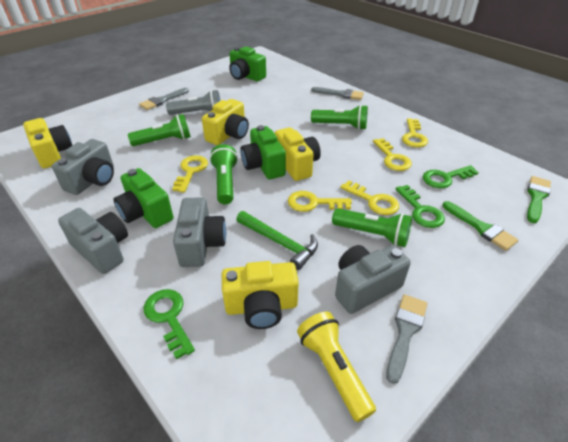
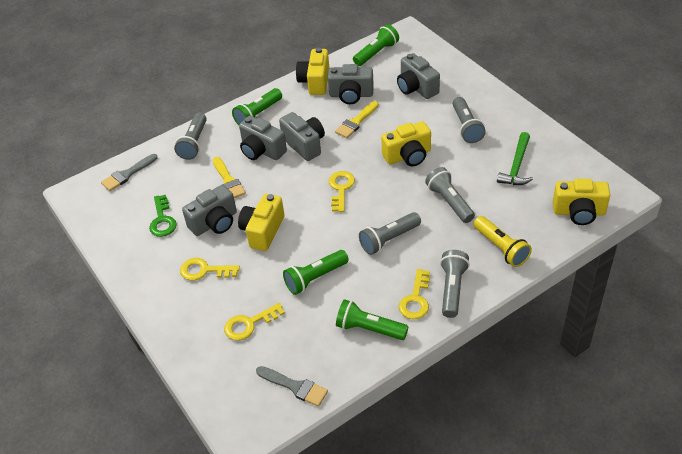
green brush: [442,201,518,251] [527,176,551,223] = 2 -> none = 0
green camera: [113,168,173,228] [229,46,266,81] [240,125,286,179] = 3 -> none = 0
green key: [144,289,195,360] [395,185,445,228] [423,165,479,188] = 3 -> [149,195,177,237] = 1
grey brush: [139,88,189,110] [311,87,364,100] [386,294,427,384] = 3 -> [101,154,158,191] [256,366,328,407] = 2
grey camera: [52,139,114,195] [58,208,128,274] [173,197,226,267] [335,245,411,314] = 4 -> [182,185,237,236] [239,116,287,160] [279,112,325,161] [328,64,374,104] [397,53,440,99] = 5
grey flashlight: [166,90,220,115] = 1 -> [174,113,207,160] [359,212,421,255] [425,167,475,223] [440,250,470,318] [453,97,486,143] = 5
yellow brush: none = 0 -> [213,157,246,198] [335,101,379,138] = 2
yellow key: [172,155,208,193] [288,191,352,212] [340,180,399,215] [373,138,412,171] [402,118,428,148] = 5 -> [180,258,240,281] [224,303,285,341] [329,171,355,212] [399,269,430,319] = 4

